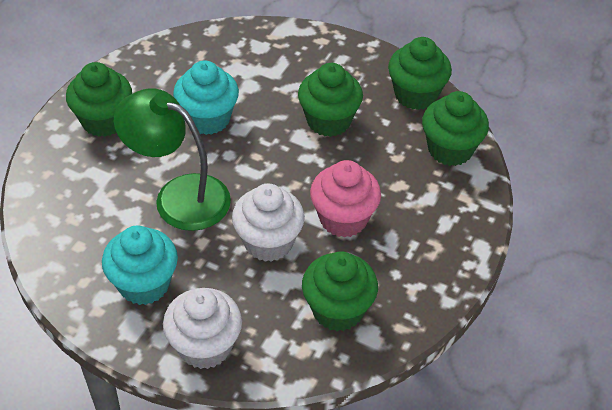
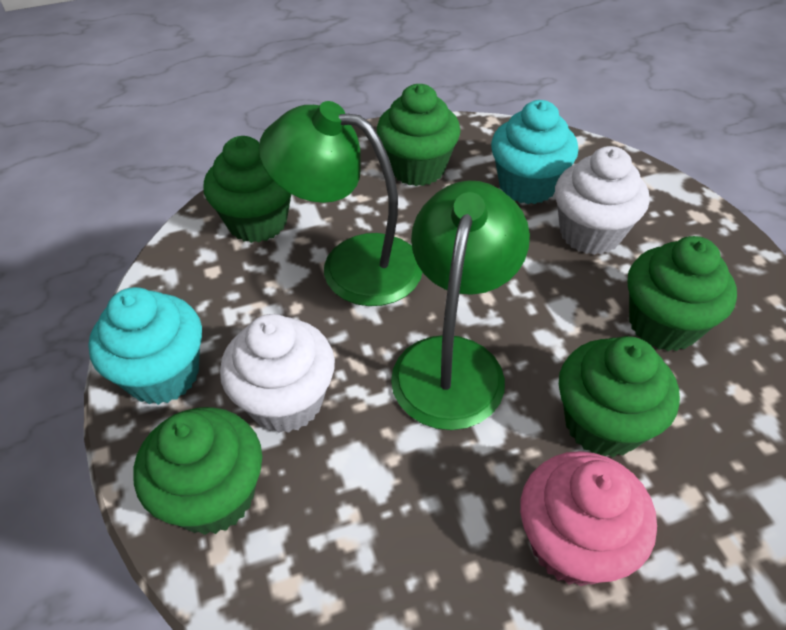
green lamp: [114,89,231,231] = 1 -> [259,101,422,306] [391,180,530,430] = 2

